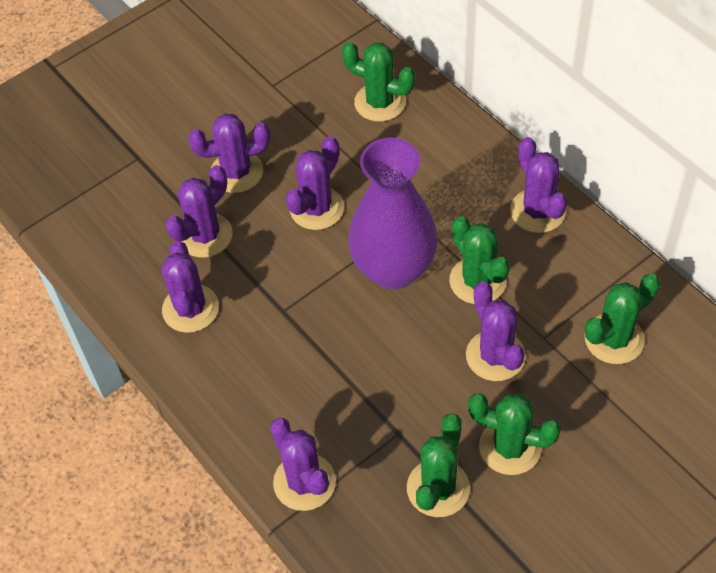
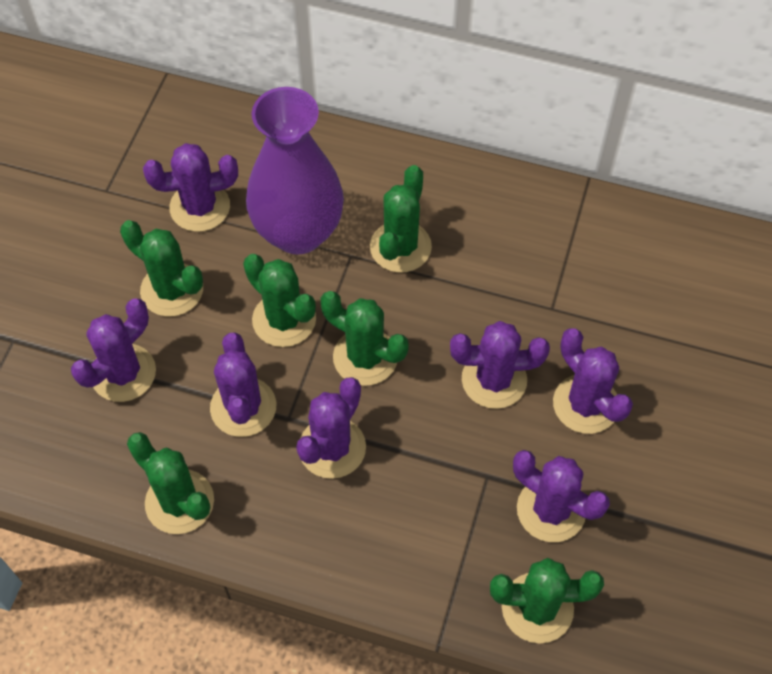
green cactus: [342,42,415,122] [407,413,470,517] [449,216,510,304] [468,393,561,475] [585,273,660,364] = 5 -> [120,220,203,317] [127,432,214,534] [243,254,316,347] [321,291,409,386] [370,165,432,273] [490,558,604,644] = 6

